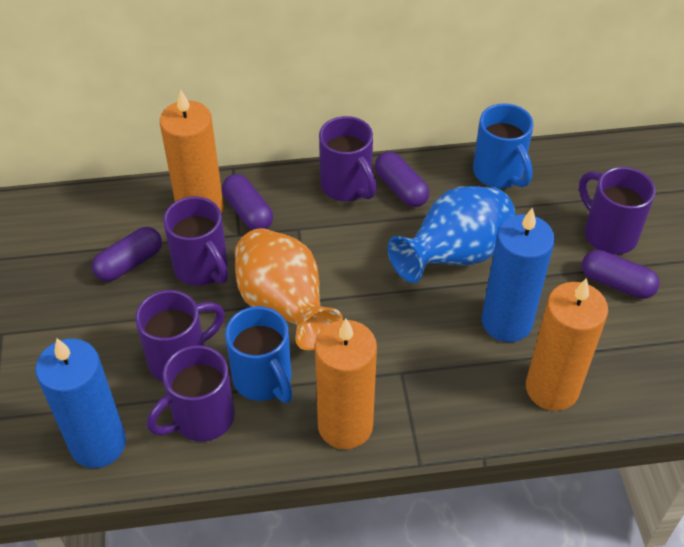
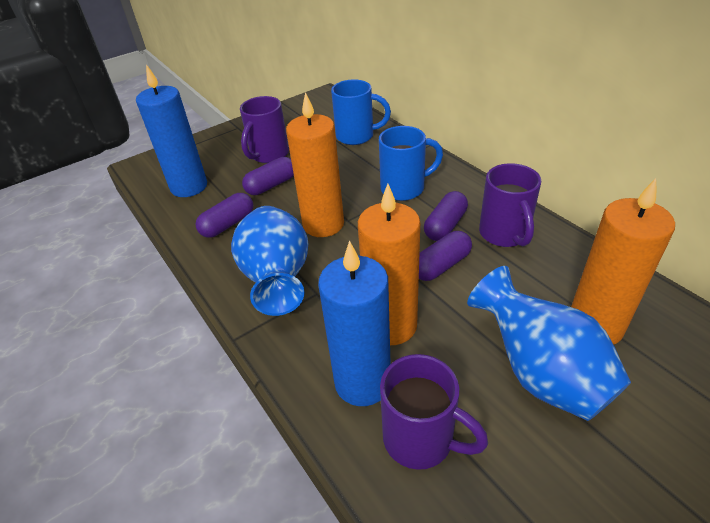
blue vase: [388,186,515,283] = 1 -> [231,206,308,316] [467,266,631,421] = 2
orange vase: [235,228,343,350] = 1 -> none = 0
purple mug: [135,290,225,382] [147,345,235,442] [163,196,228,286] [319,116,377,201] [579,167,655,255] = 5 -> [240,96,289,163] [380,354,488,470] [479,163,541,247] = 3

